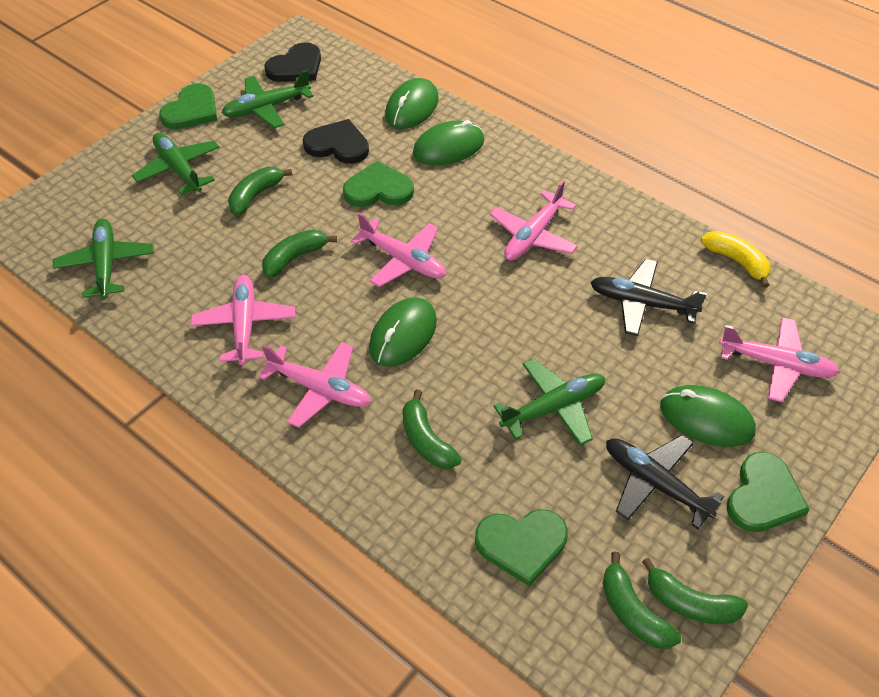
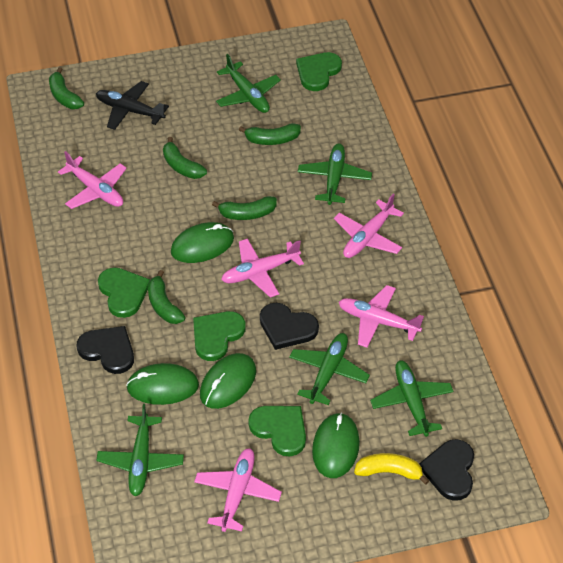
black heart: [264,42,321,82] [303,119,369,164] = 2 -> [76,326,134,374] [260,303,319,350] [419,439,474,501] = 3
black plane: [590,259,707,336] [606,435,724,529] = 2 -> [96,81,169,130] = 1
green plane: [53,219,154,299] [132,133,220,195] [222,70,313,128] [493,359,605,445] = 4 -> [96,404,184,496] [216,54,281,113] [289,333,370,405] [298,144,372,205] [370,360,454,437] = 5

